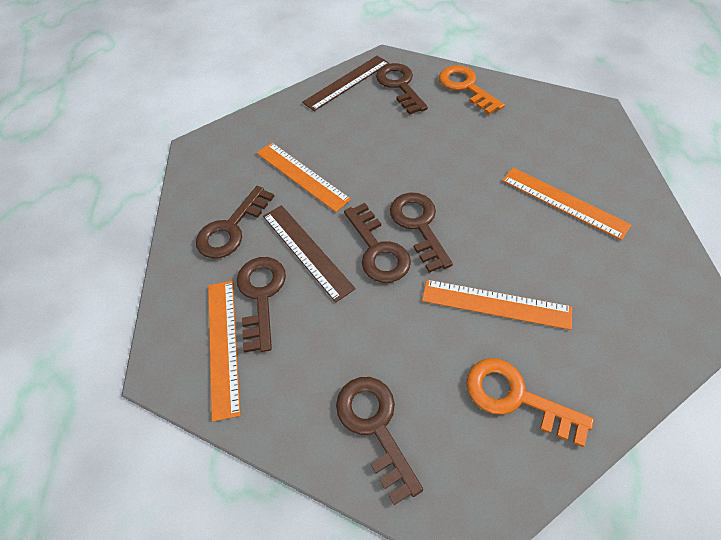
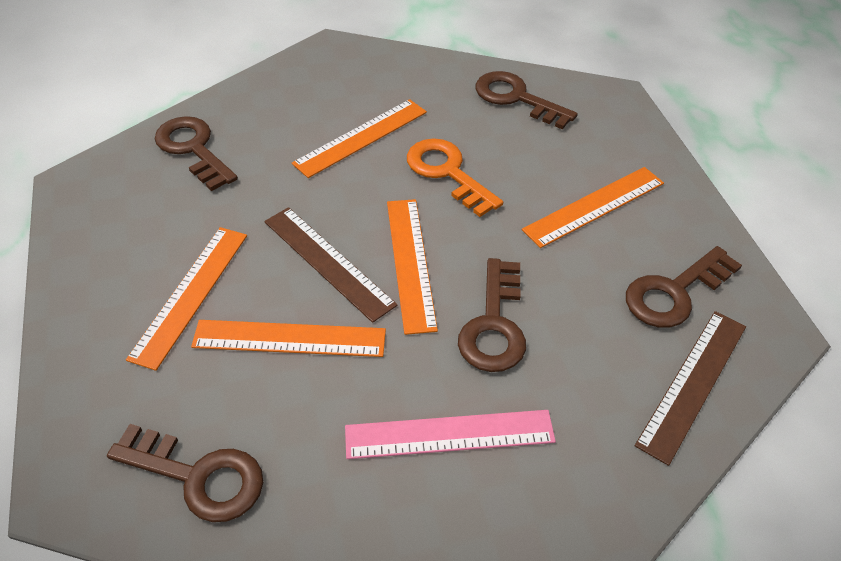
brown key: [196,186,274,258] [237,257,286,353] [336,377,423,505] [344,203,411,283] [376,63,428,115] [390,193,453,273] = 6 -> [107,424,263,522] [155,116,238,191] [458,258,526,372] [476,71,578,129] [626,246,742,328] = 5
orange key: [439,65,505,115] [466,358,594,447] = 2 -> [407,138,503,217] = 1
orange ruler: [208,281,241,422] [257,142,351,212] [422,280,572,330] [502,168,632,240] = 4 -> [126,227,247,371] [191,320,386,357] [292,99,427,178] [387,199,438,335] [522,167,664,248] = 5
pink ruler: none = 0 -> [345,410,556,459] = 1

